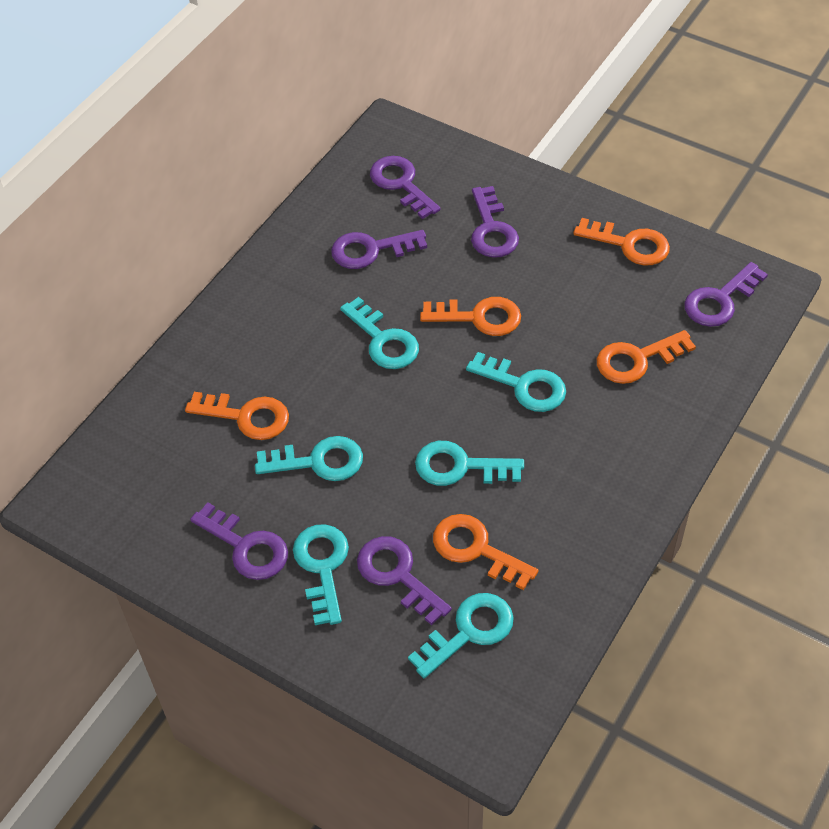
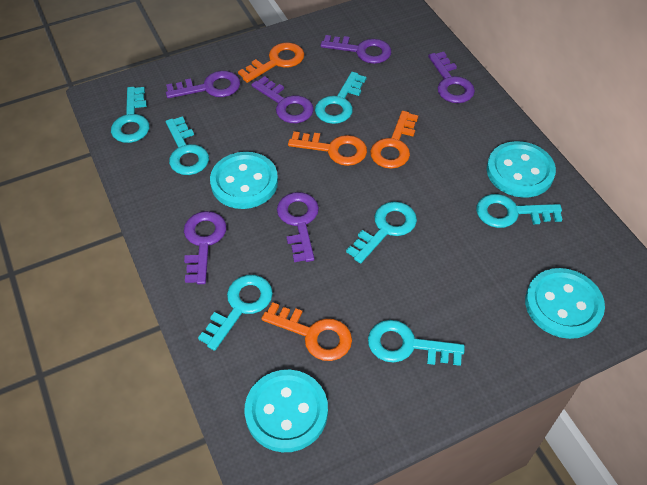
orange key: [185,392,289,440] [420,297,521,336] [433,514,538,590] [573,218,670,265] [597,330,696,384] = 5 -> [238,43,304,83] [261,302,352,361] [288,131,367,166] [370,111,418,169] = 4
turquoise button: none = 0 -> [210,152,278,209] [244,370,328,452] [487,141,556,198] [525,268,605,339] = 4
turquoise key: [255,436,363,481] [293,524,349,625] [340,297,419,369] [408,593,514,678] [415,441,524,486] [466,352,566,412] = 6 -> [111,87,149,143] [166,116,209,175] [198,275,273,351] [315,72,366,124] [346,202,417,263] [368,320,465,366] [477,194,562,228] = 7

